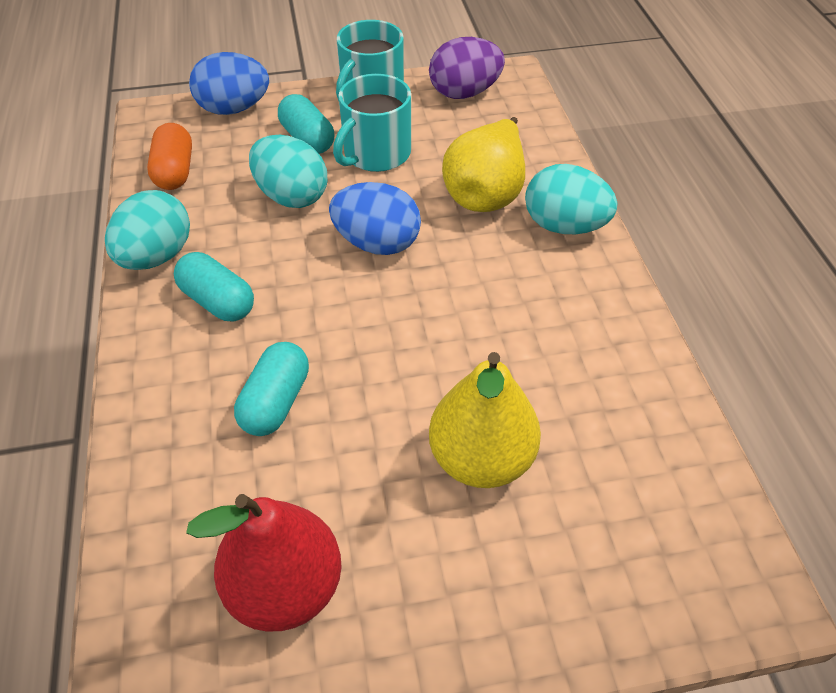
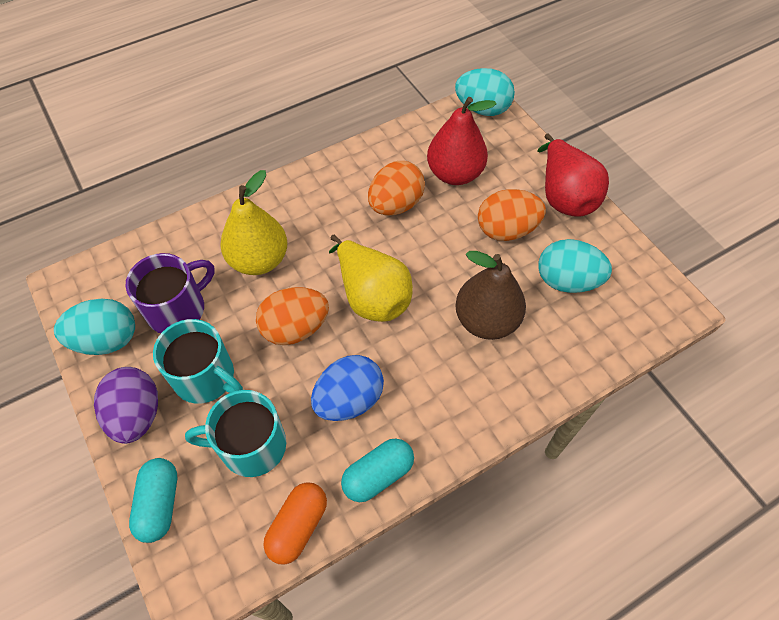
blue egg: [189,52,269,115] [329,182,421,255] = 2 -> [311,355,384,421] = 1
brown pear: none = 0 -> [455,251,526,340] = 1
orange egg: none = 0 -> [256,287,329,345] [368,161,425,215] [478,189,546,241] = 3
purple mug: none = 0 -> [126,253,215,333] = 1
red pear: [186,494,342,632] = 1 -> [427,97,497,185] [537,133,609,217] = 2
turquoise capsule: [174,252,254,322] [234,342,309,436] [278,94,334,154] = 3 -> [129,458,177,543] [341,439,414,502] = 2

